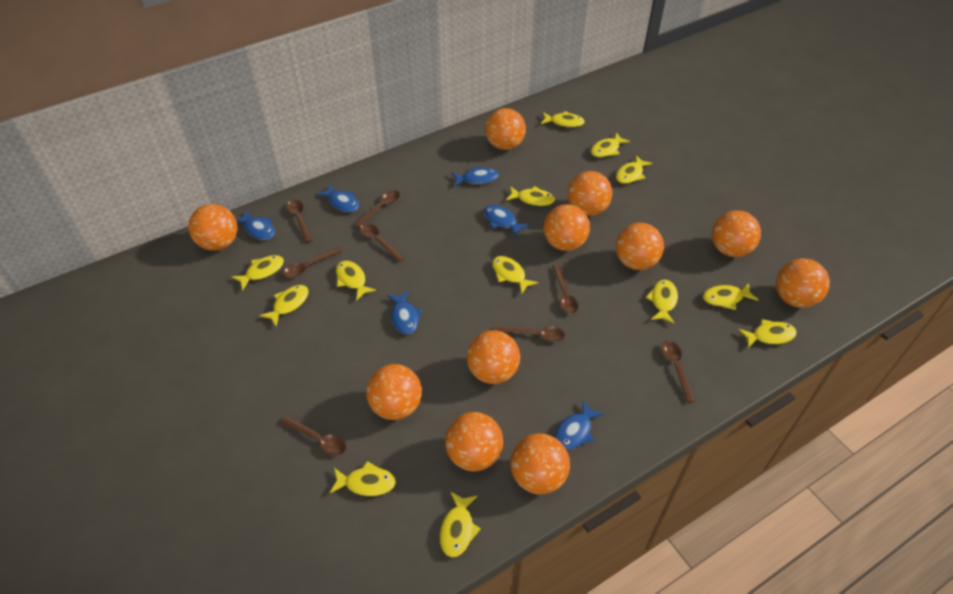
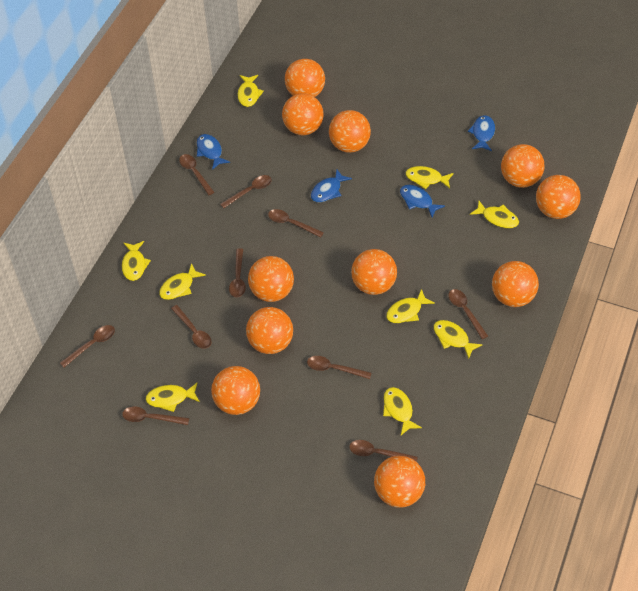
blue fish: [236,209,275,240] [317,184,359,212] [387,291,422,334] [452,166,499,187] [484,205,529,237] [554,400,604,450] = 6 -> [197,134,230,170] [311,170,352,202] [400,185,445,217] [468,115,495,151] = 4
brown spoon: [281,416,346,456] [283,247,343,278] [287,200,313,243] [354,190,400,228] [360,223,405,262] [495,325,565,342] [552,265,578,314] [662,341,696,403] = 8 -> [60,325,115,367] [122,406,189,425] [171,305,211,349] [179,154,214,195] [220,175,272,208] [229,248,246,297] [268,209,324,237] [307,356,372,379] [349,440,418,462] [448,289,488,339] = 10
yellow fish: [232,255,284,291] [259,285,309,326] [330,461,396,496] [336,261,376,301] [439,491,481,558] [492,256,538,294] [506,186,555,206] [541,111,585,128] [591,132,630,157] [616,155,653,184] [646,280,678,324] [703,283,758,310] [738,319,797,348] = 13 -> [122,241,151,281] [145,383,200,412] [159,263,206,300] [237,75,264,107] [383,387,422,435] [386,289,435,323] [405,166,454,189] [434,320,482,359] [470,201,519,228] = 9

